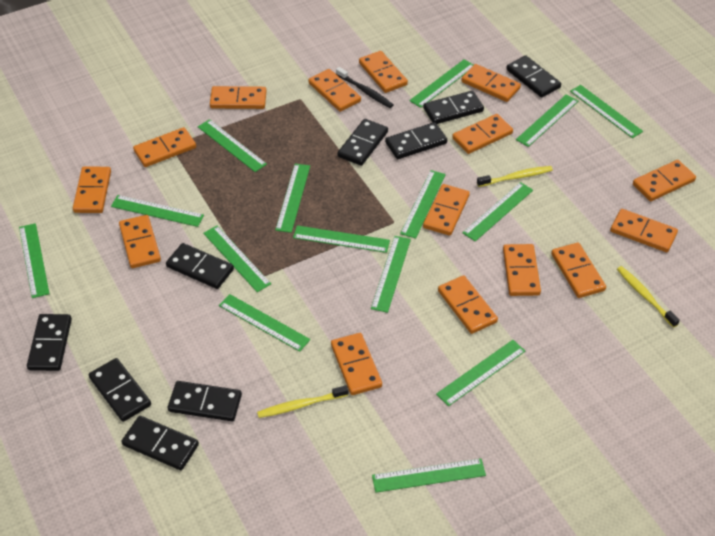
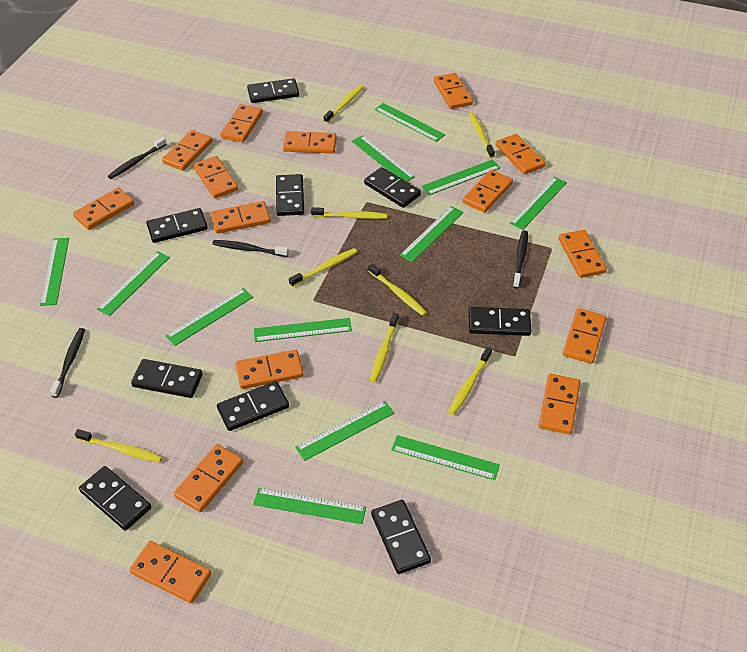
black toothbrush: [336,67,393,108] = 1 -> [50,328,85,398] [108,137,167,179] [212,240,289,257] [513,230,528,288] = 4
green ruler: [19,223,50,298] [111,195,204,227] [198,119,267,172] [203,226,271,292] [219,294,310,352] [275,164,310,233] [293,225,390,253] [371,236,411,313] [372,459,486,493] [400,170,446,239] [409,59,474,108] [436,340,525,406] [462,182,533,241] [516,94,578,147] [570,85,643,138] = 15 -> [40,238,69,306] [97,251,170,316] [165,288,253,346] [253,488,366,524] [254,318,352,342] [295,401,394,461] [352,135,415,182] [375,103,445,142] [391,435,500,480] [400,206,463,262] [421,160,500,195] [510,177,567,230] = 12
yellow toothbrush: [257,385,348,418] [477,166,553,187] [617,266,680,328] = 3 -> [75,429,162,463] [289,248,357,287] [311,207,387,219] [324,85,364,123] [368,263,427,316] [370,312,399,382] [448,347,492,415] [468,112,495,158] = 8

